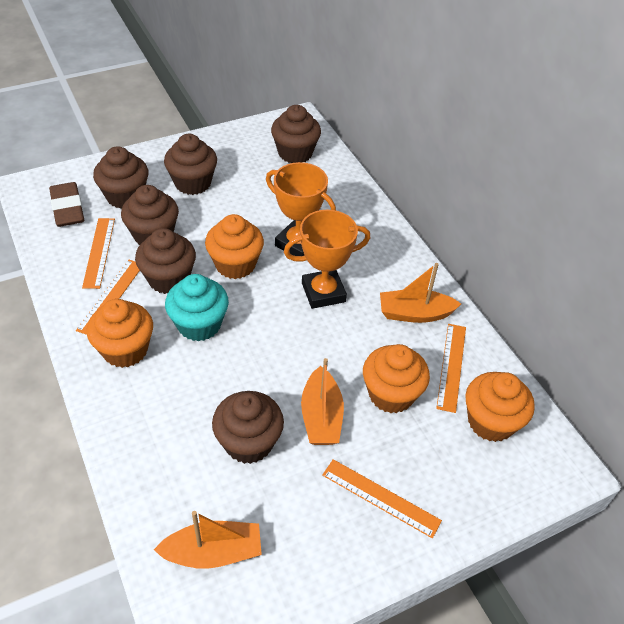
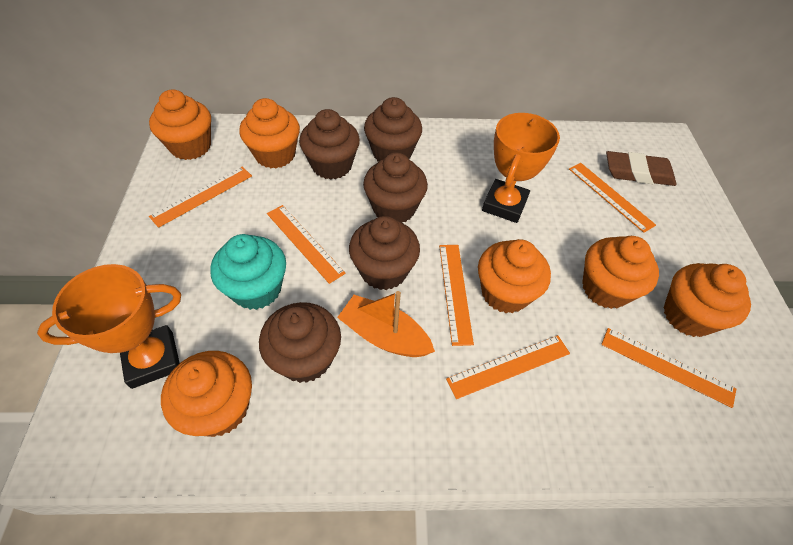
brown cupcake: [93,146,148,209] [121,185,179,245] [135,228,196,294] [164,134,217,195] [212,391,284,464] [271,105,321,163] = 6 -> [259,302,341,383] [299,109,360,180] [349,216,420,290] [363,152,428,223] [364,97,422,162] = 5
orange boat: [154,511,262,569] [301,358,344,445] [380,263,461,323] = 3 -> [337,291,435,357] = 1
orange cupcake: [87,299,153,368] [205,214,264,279] [363,344,430,413] [465,372,535,442] = 4 -> [149,89,211,160] [161,351,252,437] [239,98,300,168] [478,239,551,313] [582,236,659,309] [664,263,751,337] = 6
orange ruler: [76,260,140,335] [82,218,115,289] [322,459,442,538] [436,324,466,413] = 4 -> [149,167,252,228] [267,205,346,284] [439,245,474,346] [446,335,570,399] [569,163,656,233] [601,328,736,408] = 6

